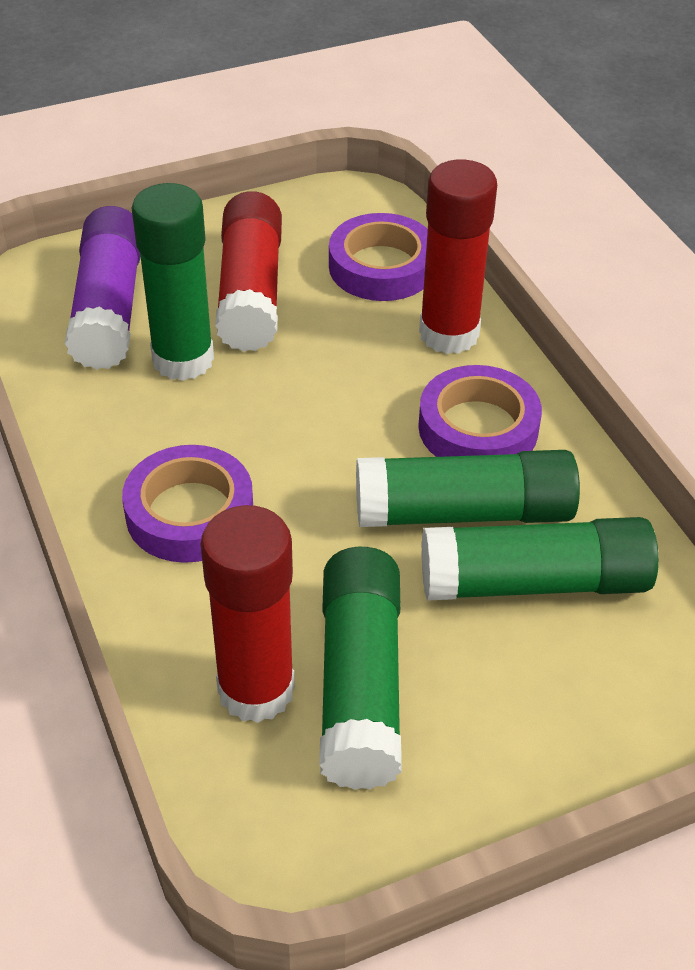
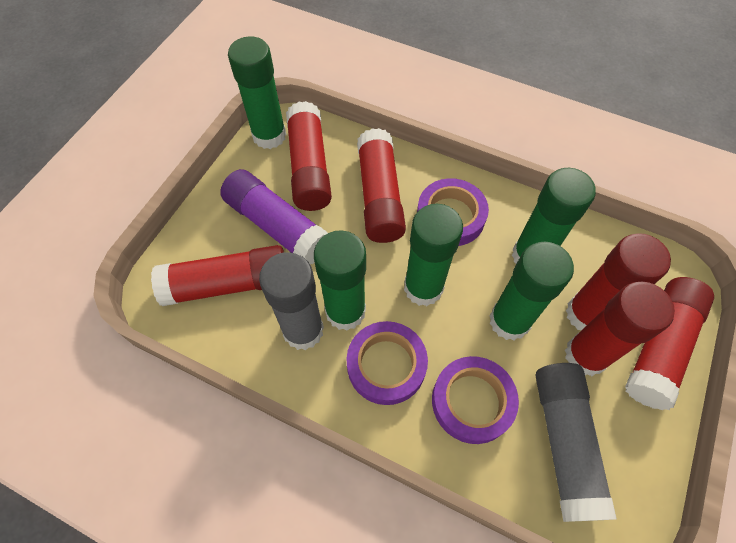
green glue stick: [132,183,214,381] [319,547,402,790] [356,450,580,527] [421,517,659,600] = 4 -> [228,37,286,149] [314,230,366,331] [404,204,463,306] [490,242,574,341] [512,168,596,264] = 5
grey glue stick: none = 0 -> [259,252,324,350] [536,363,617,522] = 2
red glue stick: [200,505,295,723] [215,191,282,352] [419,160,497,354] = 3 -> [151,245,284,306] [286,101,332,211] [357,128,406,243] [565,282,675,376] [566,233,671,330] [625,277,714,410] = 6

